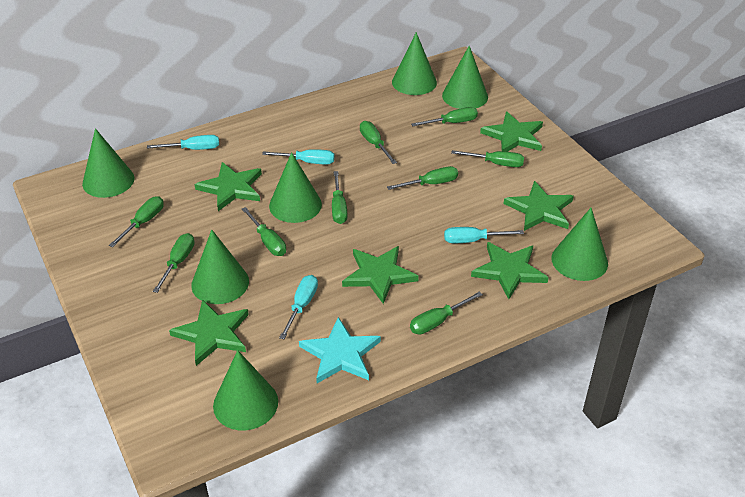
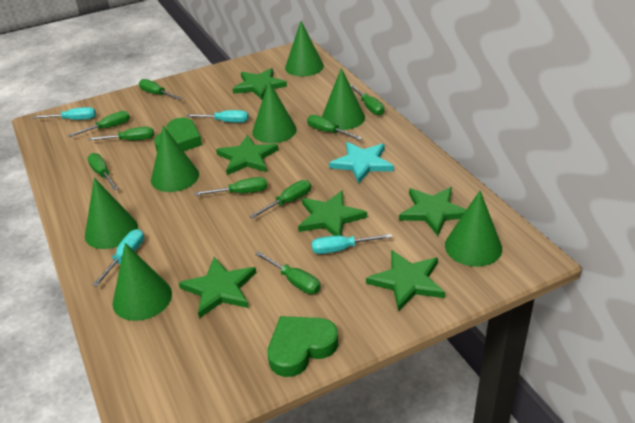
green heart: none = 0 -> [154,117,202,151] [267,316,338,377] = 2

